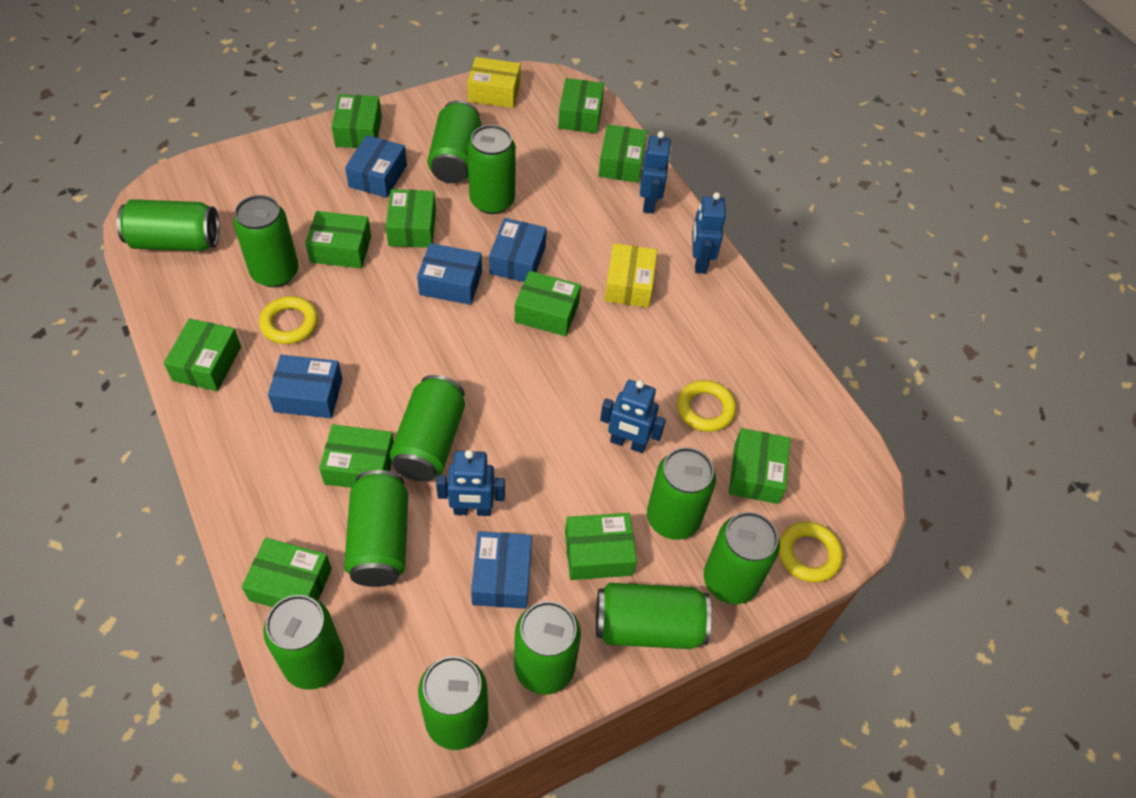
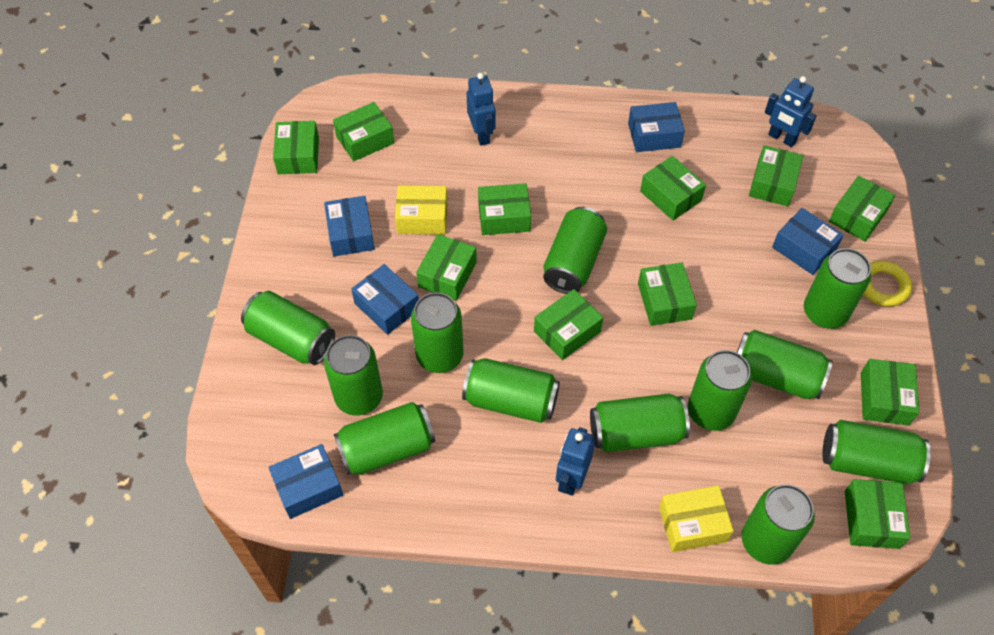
blue robot: [436,450,505,516] [600,380,666,453] [640,131,671,214] [692,192,726,274] = 4 -> [467,73,495,146] [556,427,595,496] [765,76,817,147] = 3
yellow ring: [259,296,318,344] [677,380,736,432] [779,522,843,583] = 3 -> [863,261,912,306] = 1

